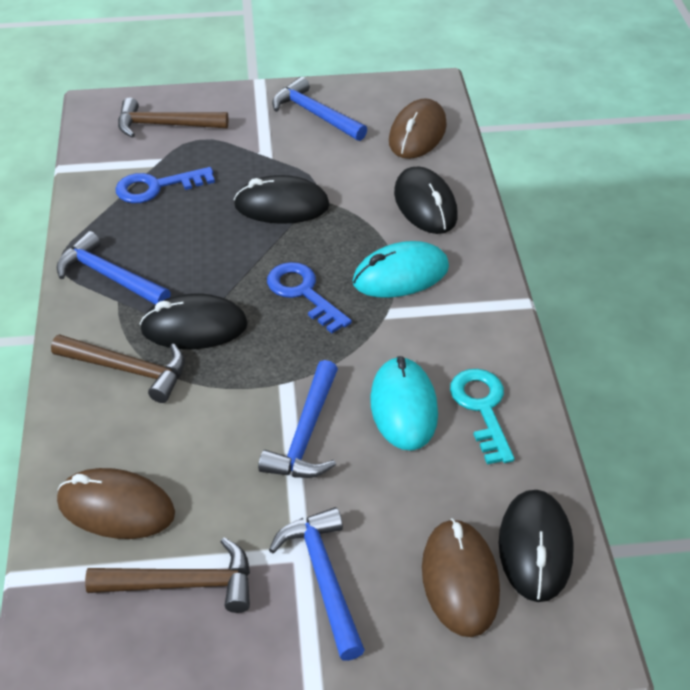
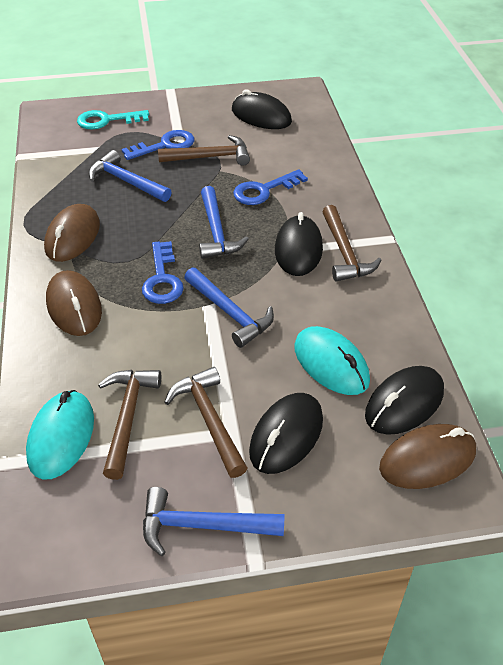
blue key: [115,167,215,203] [267,262,352,333] = 2 -> [121,130,194,160] [142,241,184,304] [233,169,308,205] = 3
brown hammer: [51,334,185,403] [85,537,250,613] [118,98,229,138] = 3 -> [98,370,161,480] [158,135,250,166] [164,367,247,478] [322,205,382,282] = 4

